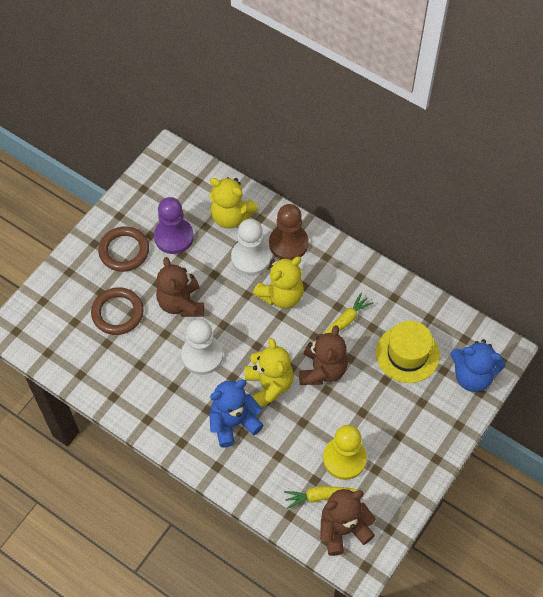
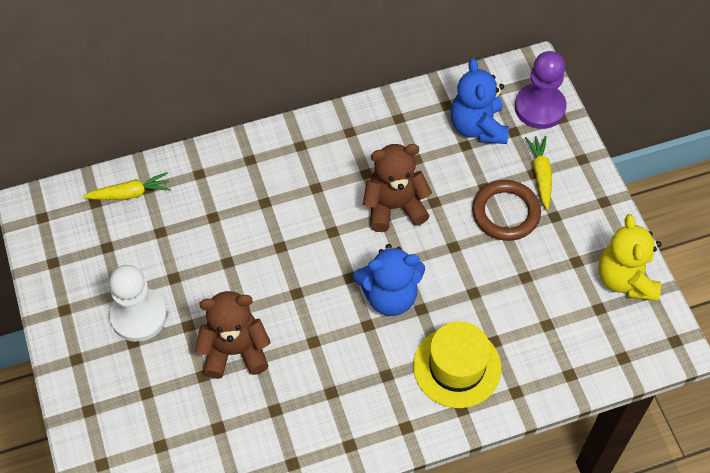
brown pawn: [269,204,309,260] = 1 -> none = 0
brown ring: [91,287,144,335] [98,226,149,272] = 2 -> [472,180,541,241] = 1
brown teddy bear: [156,257,204,317] [299,325,348,385] [320,489,375,556] = 3 -> [195,291,271,379] [363,144,432,232] = 2
white pawn: [181,319,223,375] [231,219,271,275] = 2 -> [109,265,167,342] = 1
yellow pawn: [323,425,367,480] = 1 -> none = 0
yellow teddy bear: [209,177,259,229] [245,338,294,408] [253,257,304,309] = 3 -> [598,214,661,301] = 1

